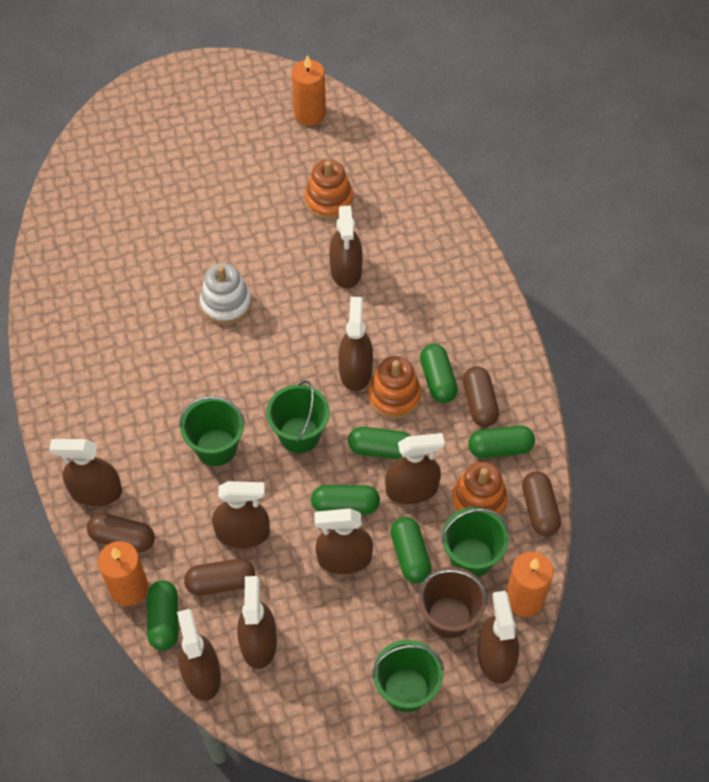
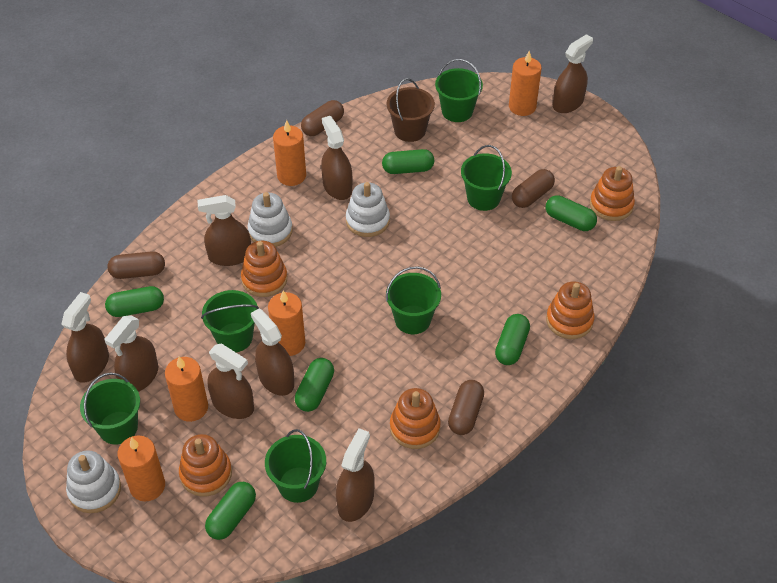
brown spray bottle: [49,439,122,506] [177,609,221,701] [212,481,270,548] [237,576,277,669] [314,508,373,574] [329,206,363,288] [338,297,373,391] [385,433,445,504] [477,591,519,684] = 9 -> [61,292,109,383] [104,315,158,392] [198,195,251,266] [207,343,254,419] [251,308,294,396] [321,116,352,200] [336,428,375,522] [553,34,593,113] = 8
green bucket: [179,396,245,466] [266,380,330,453] [372,640,444,712] [441,507,509,577] = 4 -> [80,373,140,445] [201,290,259,352] [265,429,326,503] [386,266,441,334] [435,59,483,122] [461,145,512,211] = 6
orange candle: [98,541,149,606] [292,55,326,126] [506,552,554,617] = 3 -> [118,435,165,502] [165,357,208,422] [268,291,305,356] [273,120,306,186] [509,51,542,116] = 5
orange stacking toy: [305,160,353,220] [368,356,421,419] [452,462,508,516] = 3 -> [179,434,232,497] [241,241,287,297] [390,388,441,449] [546,281,595,339] [590,166,635,221] = 5
white stacking toy: [200,263,251,325] = 1 -> [66,450,121,513] [248,192,293,247] [346,182,390,237] = 3

